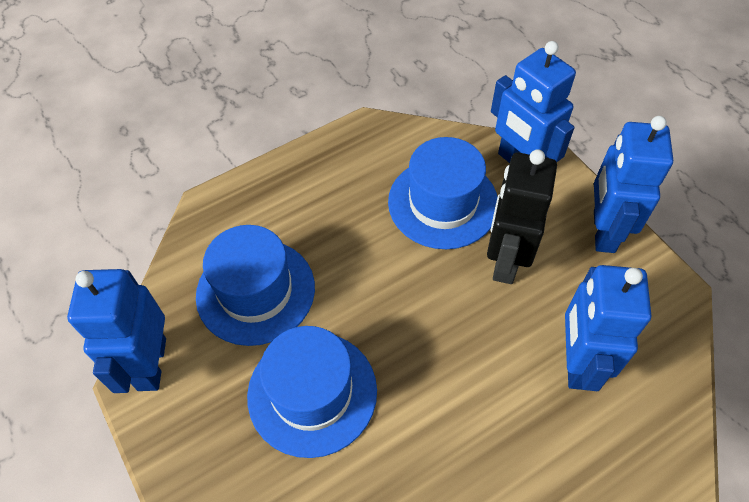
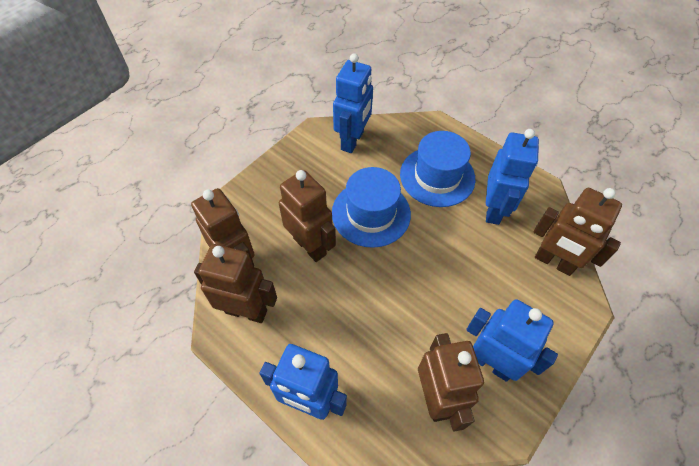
black robot: [487,149,557,284] = 1 -> none = 0
blue hat: [196,225,315,346] [247,326,377,458] [388,137,498,249] = 3 -> [332,167,411,248] [400,131,475,207] = 2
brown robot: none = 0 -> [191,188,255,267] [194,244,277,323] [279,170,336,262] [418,333,484,431] [533,188,622,276] = 5

